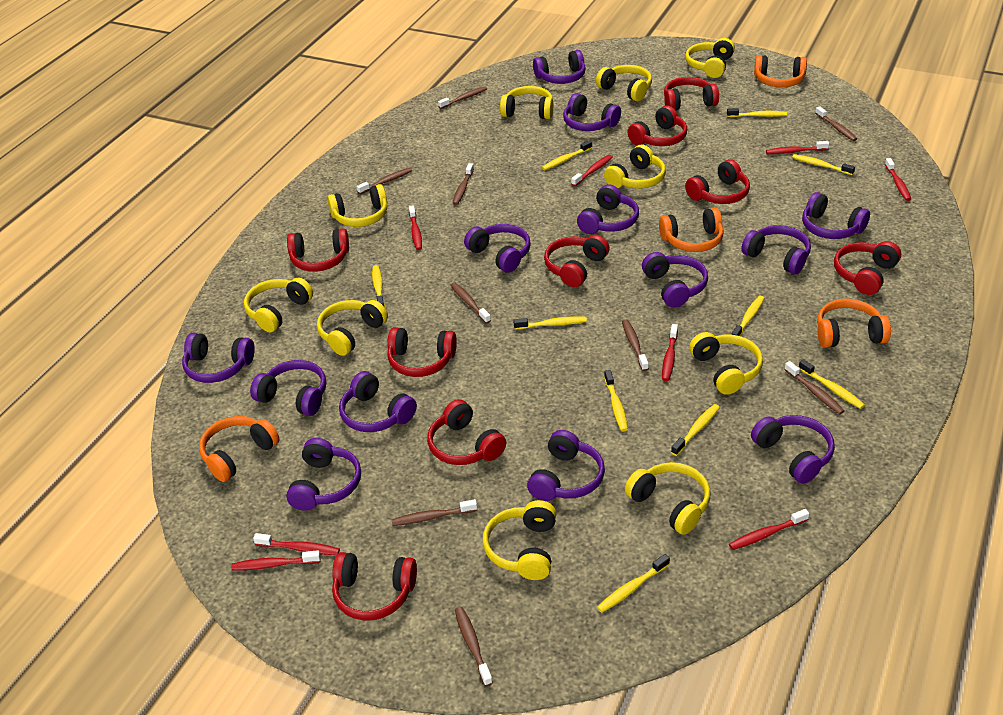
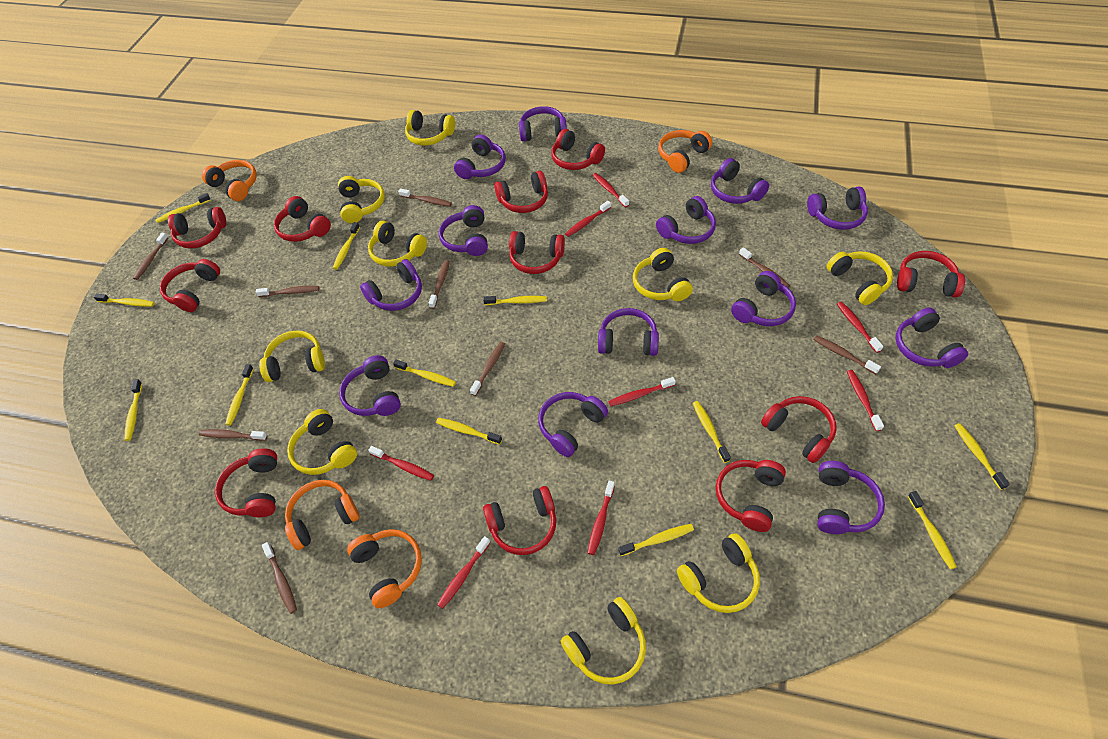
red headphones: [287,228,349,272] [332,552,417,621] [387,327,457,377] [427,399,506,465] [544,235,610,287] [628,106,687,146] [664,77,719,111] [685,159,750,204] [834,241,901,295] = 9 -> [160,259,220,312] [168,207,226,248] [215,448,277,517] [274,196,331,242] [483,486,556,555] [494,171,548,213] [509,231,565,274] [551,129,605,170] [716,460,786,532] [761,396,837,463] [897,251,965,297] = 11
yellow headphones: [244,278,313,332] [317,300,388,356] [327,184,387,227] [483,500,556,580] [500,86,553,119] [596,65,652,101] [604,145,666,188] [625,462,711,535] [685,38,735,78] [689,332,763,395] = 10 -> [259,331,325,382] [287,409,357,475] [338,176,385,223] [368,221,427,267] [405,110,455,146] [561,597,646,685] [633,248,693,301] [677,533,760,613] [827,251,893,305] = 9
yellow toothbrush: [372,265,385,307] [513,316,587,330] [542,140,592,170] [597,554,670,613] [604,370,628,432] [671,404,720,456] [727,108,787,117] [731,296,764,336] [792,154,855,175] [799,359,865,409] = 10 -> [94,294,155,307] [124,379,142,441] [156,193,211,223] [225,364,254,426] [333,222,360,270] [393,360,456,387] [436,418,502,445] [483,296,547,305] [618,524,694,556] [693,401,731,463] [908,491,957,569] [954,423,1010,490] = 12

